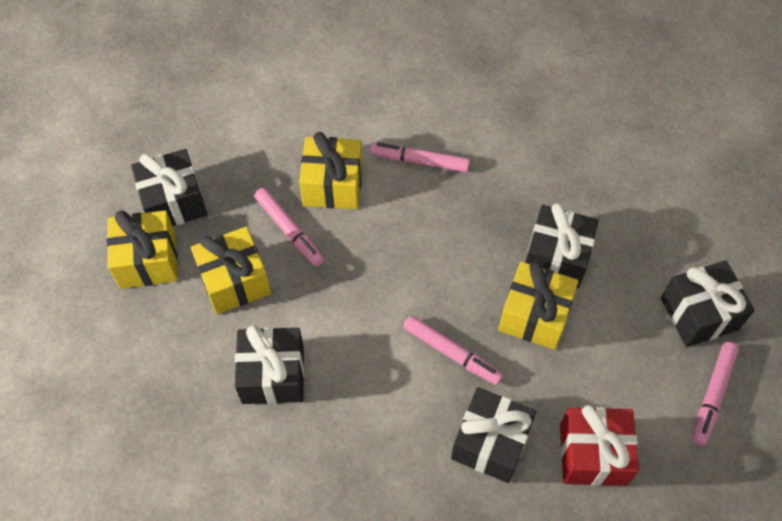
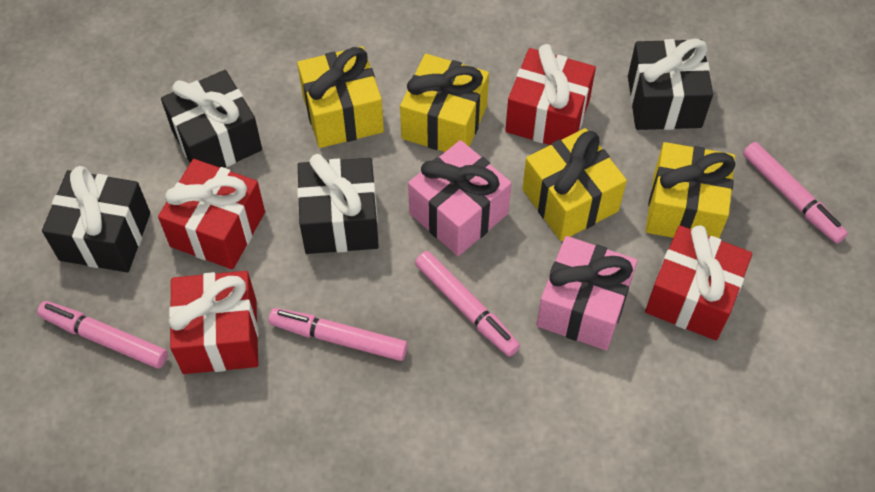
black gift: [131,149,207,226] [235,325,304,404] [451,387,536,483] [525,203,599,289] [661,260,755,347] = 5 -> [42,166,150,272] [161,70,262,168] [297,154,379,254] [628,38,713,130] = 4
pink gift: none = 0 -> [408,140,512,256] [537,236,637,350] = 2
red gift: [560,405,639,486] = 1 -> [158,159,265,269] [169,271,258,374] [505,44,596,145] [645,225,752,340] = 4

